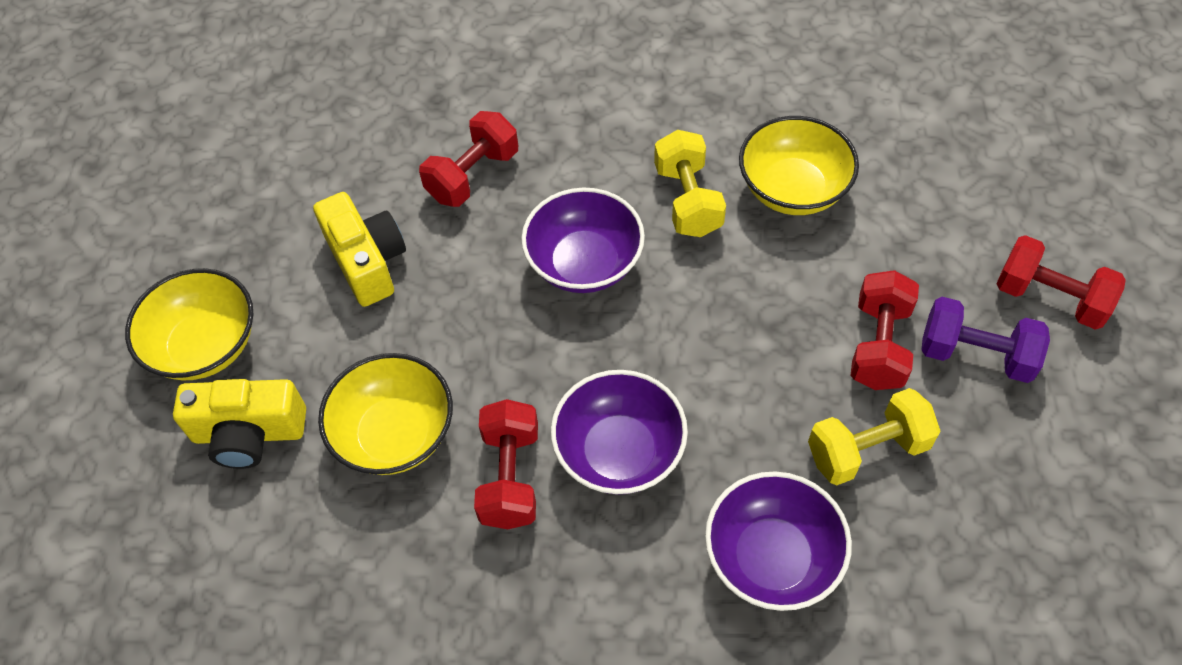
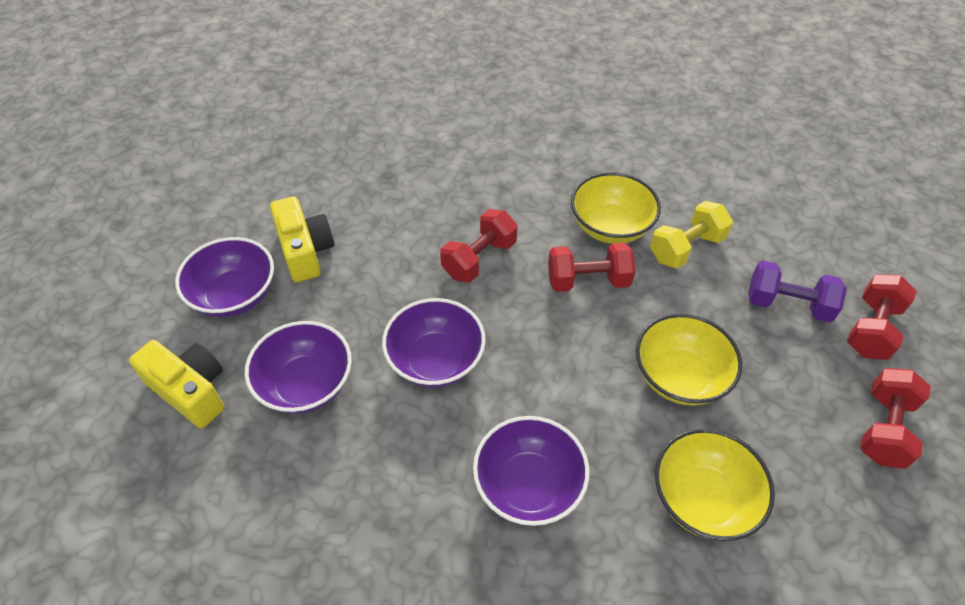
purple bowl: [521,188,645,293] [551,370,688,495] [705,471,852,611] = 3 -> [175,237,274,318] [245,321,352,414] [382,298,486,388] [473,416,590,526] = 4
yellow dumbbell: [654,130,726,237] [808,388,940,485] = 2 -> [650,201,733,269] = 1

